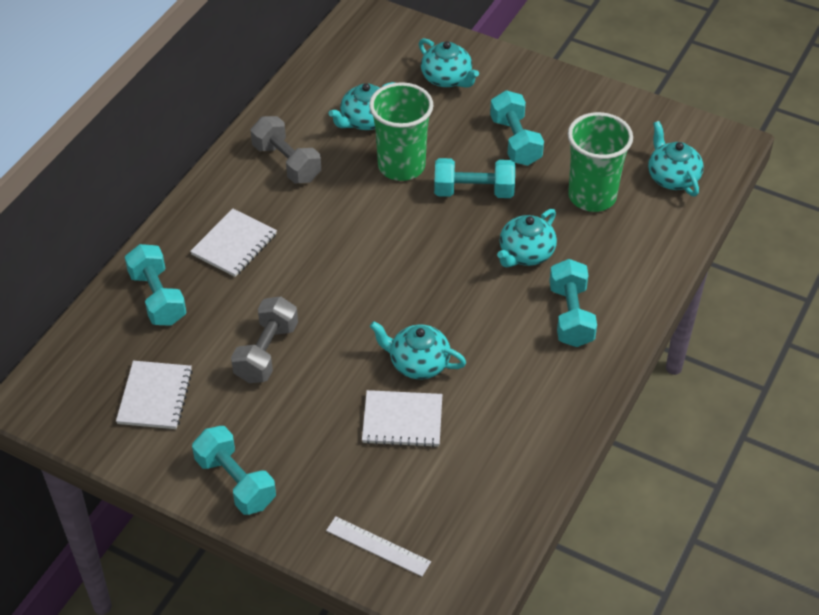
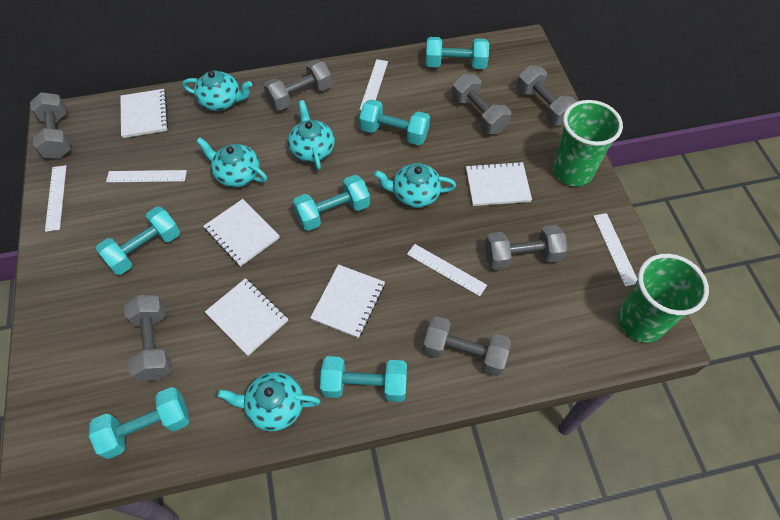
grey dumbbell: [231,296,298,383] [251,116,321,184] = 2 -> [30,92,71,159] [124,295,172,382] [263,60,332,110] [423,316,511,376] [452,74,511,134] [485,225,567,270] [517,65,577,125] = 7
turquoise dumbbell: [125,244,186,326] [192,426,276,515] [434,158,515,198] [490,90,544,166] [549,259,597,347] = 5 -> [89,387,189,459] [96,207,180,275] [293,175,370,231] [320,356,407,402] [359,99,430,145] [426,37,489,69] = 6
white notebook: [116,361,193,429] [190,209,277,277] [362,390,442,447] = 3 -> [120,89,168,138] [203,199,280,267] [205,278,288,356] [310,264,385,338] [466,162,532,206] = 5
white ruler: [326,516,431,577] = 1 -> [45,165,66,232] [106,170,187,183] [359,59,388,110] [407,244,487,296] [593,213,637,286] = 5

